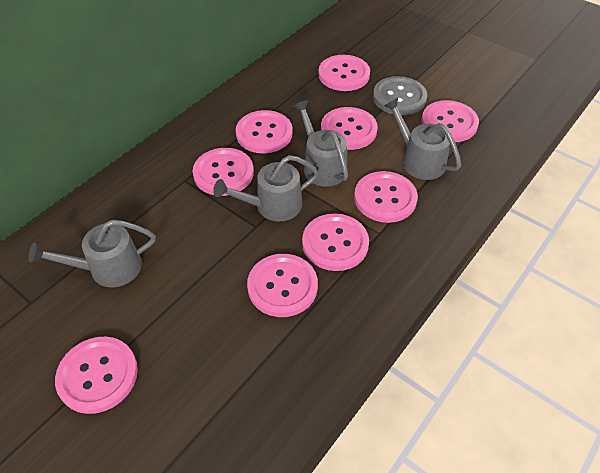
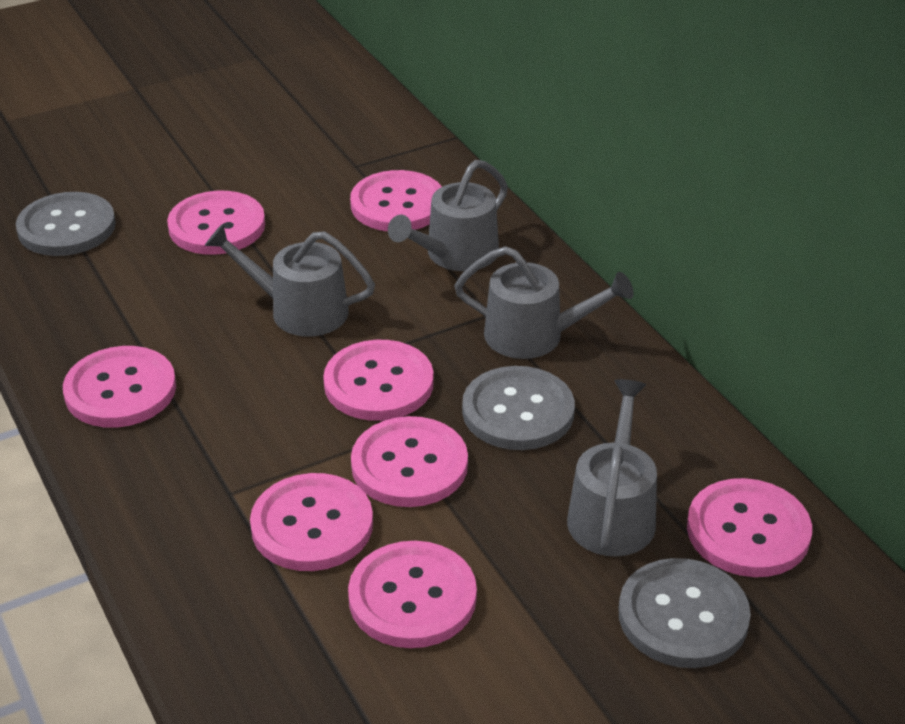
grey button: [373,76,427,115] = 1 -> [16,192,116,256] [462,366,575,450] [619,558,751,668] = 3
pink button: [55,337,138,414] [193,148,254,196] [236,110,293,154] [247,254,318,317] [302,213,369,271] [318,55,370,91] [321,107,378,150] [354,171,418,223] [421,100,479,142] = 9 -> [63,346,176,428] [167,191,265,255] [250,473,373,571] [323,340,434,421] [348,541,477,648] [350,170,442,231] [351,416,468,507] [687,478,812,577] = 8

